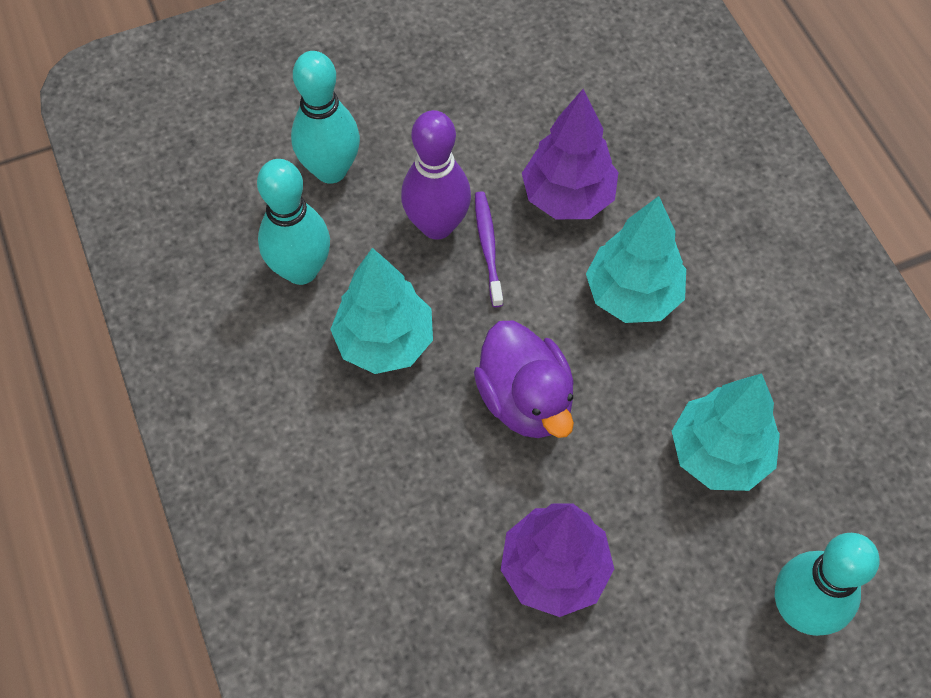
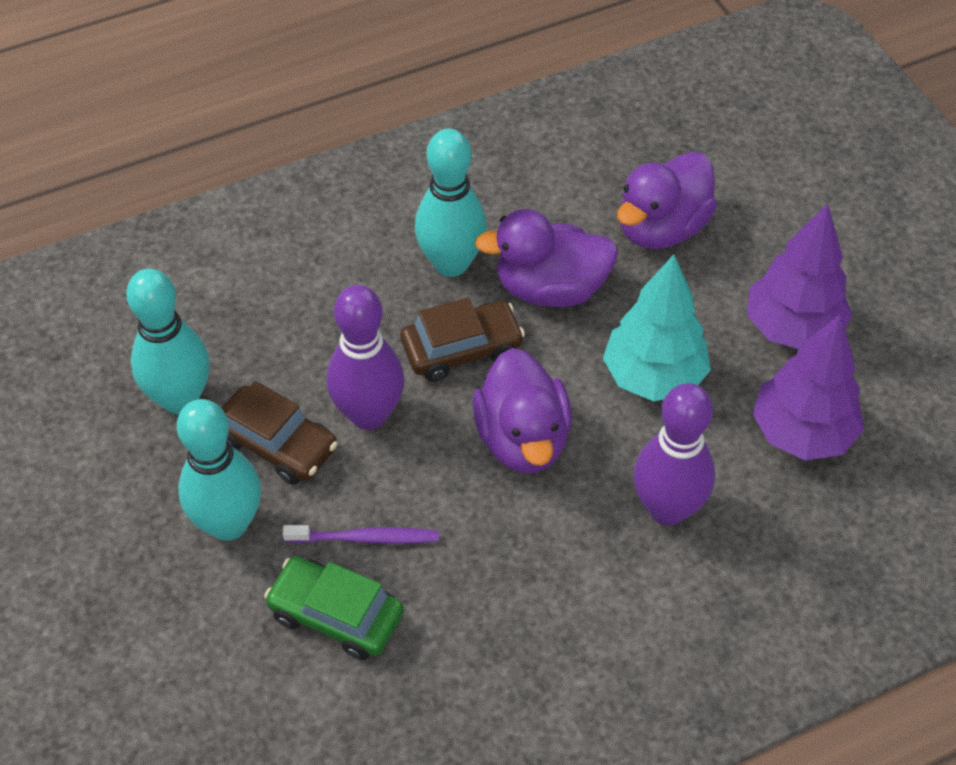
brown car: none = 0 -> [222,381,338,485] [400,298,525,382] = 2
green car: none = 0 -> [264,556,404,660] = 1
purple bowling pin: [401,110,471,240] = 1 -> [327,285,404,430] [633,383,715,525] = 2
purple duck: [474,321,574,438] = 1 -> [472,348,572,473] [475,209,618,307] [617,152,717,249] = 3
turquoise tree: [330,248,433,374] [586,196,686,323] [672,373,780,491] = 3 -> [603,255,711,401] = 1

